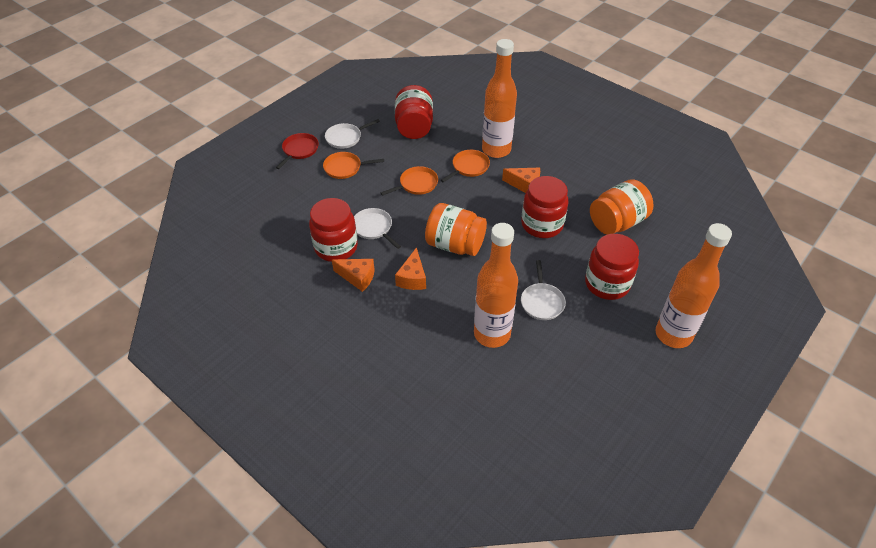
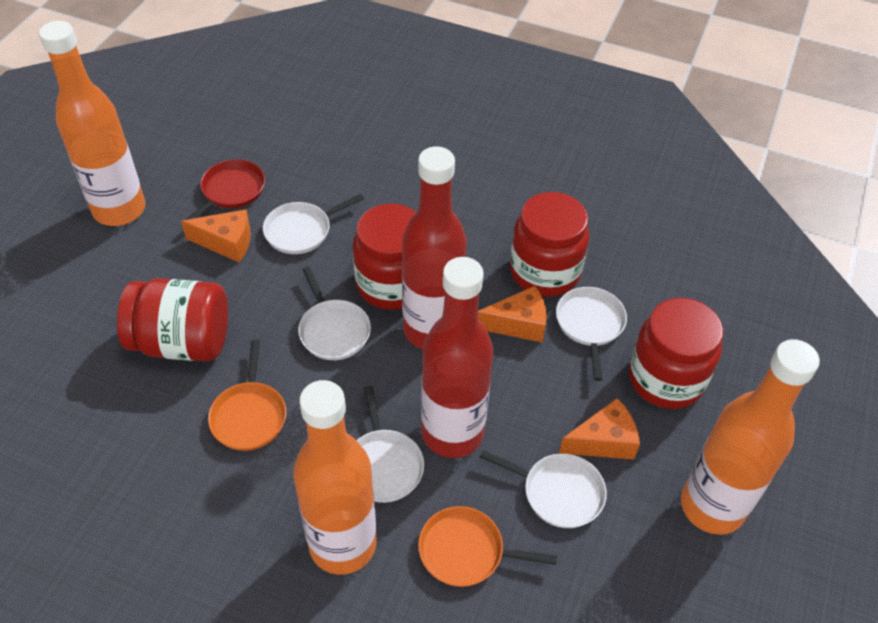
orange jar: [425,203,487,256] [590,179,654,235] = 2 -> none = 0
orange pan: [323,152,384,179] [381,166,438,196] [441,150,490,183] = 3 -> [208,340,286,451] [418,506,557,587] = 2
red bottle: none = 0 -> [402,146,467,349] [421,257,493,458] = 2
white pan: [325,119,380,149] [354,208,401,249] [521,260,566,320] = 3 -> [263,194,364,254] [298,267,371,360] [356,386,424,503] [480,450,607,528] [556,287,627,381] = 5

